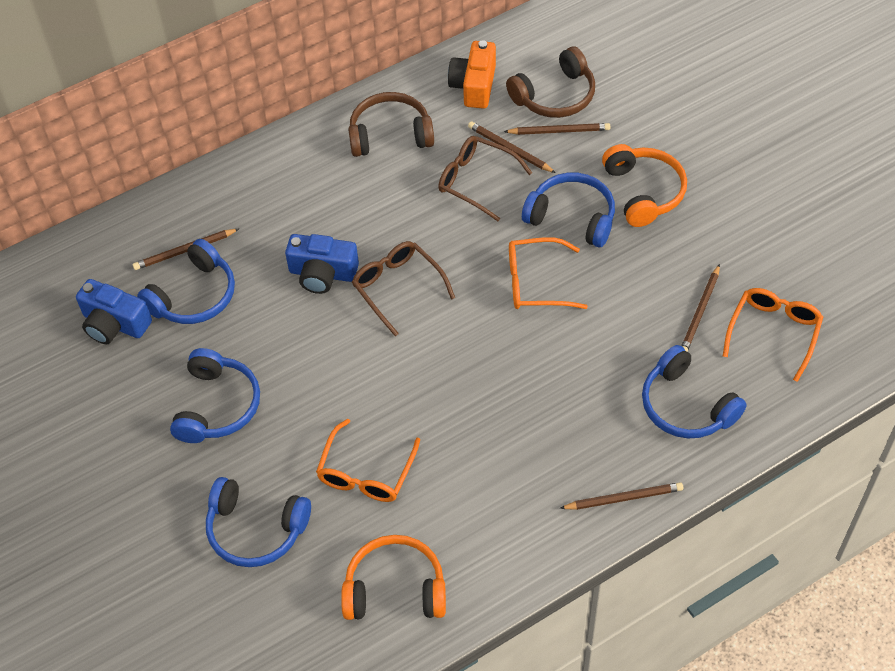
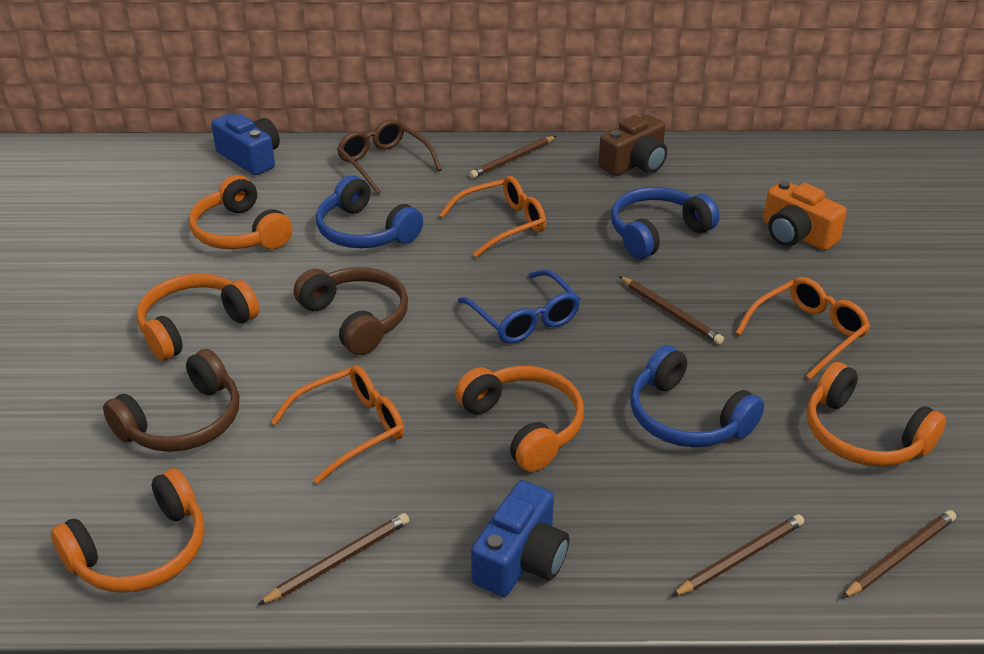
blue glasses: none = 0 -> [458,270,580,343] = 1
blue headphones: [137,239,235,324] [170,348,260,443] [206,477,311,567] [522,173,615,247] [642,345,747,439] = 5 -> [316,175,423,248] [611,187,719,259] [630,345,764,447] = 3
brown camera: none = 0 -> [598,115,667,176] = 1
brown glasses: [352,241,455,336] [438,136,532,221] = 2 -> [337,119,442,194] = 1
orange headphones: [341,535,446,620] [602,144,687,227] = 2 -> [51,468,205,593] [137,273,259,361] [189,175,293,249] [455,366,584,472] [807,362,946,467] = 5

